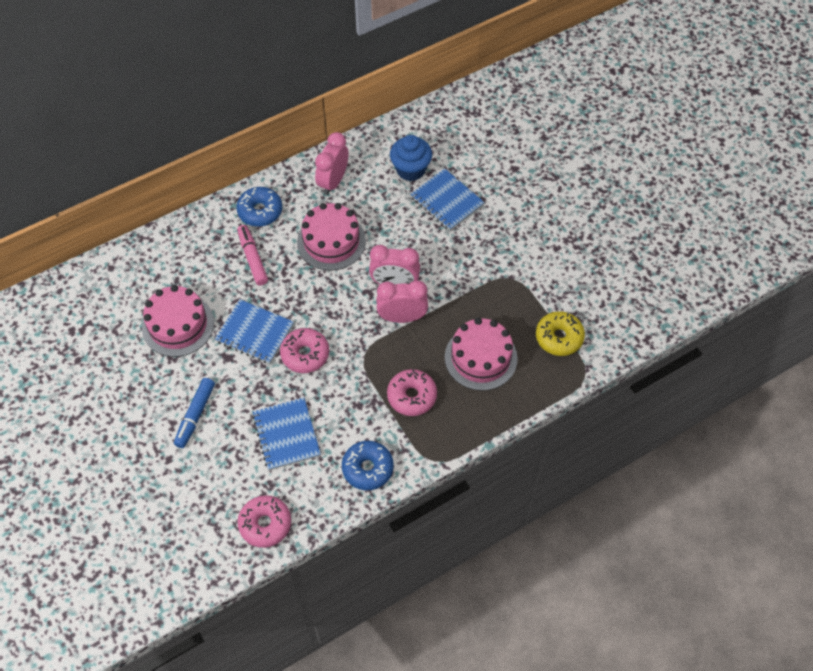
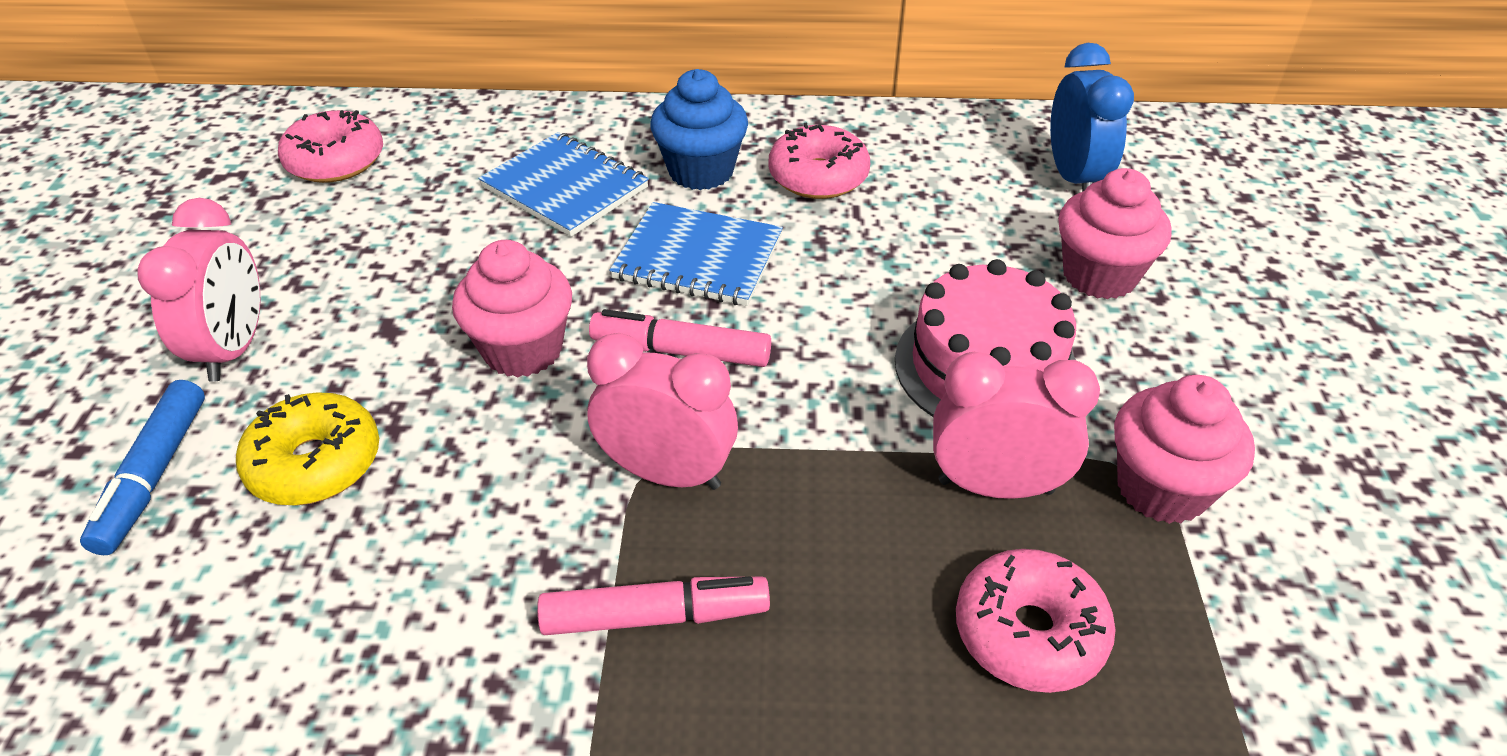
blue clock: none = 0 -> [1050,43,1134,192] = 1
blue donut: [236,187,282,227] [342,441,394,490] = 2 -> none = 0
blue notebook: [215,299,294,364] [252,397,321,470] [410,168,485,231] = 3 -> [478,132,649,237] [609,202,783,306] = 2
pink cake: [142,285,214,357] [297,203,366,271] [445,318,518,391] = 3 -> [895,259,1076,417] = 1
pink cupcake: none = 0 -> [452,240,572,378] [1058,168,1172,299] [1114,375,1255,524] = 3
pink marker: [237,225,268,286] = 1 -> [537,576,770,635] [589,309,771,367] = 2

